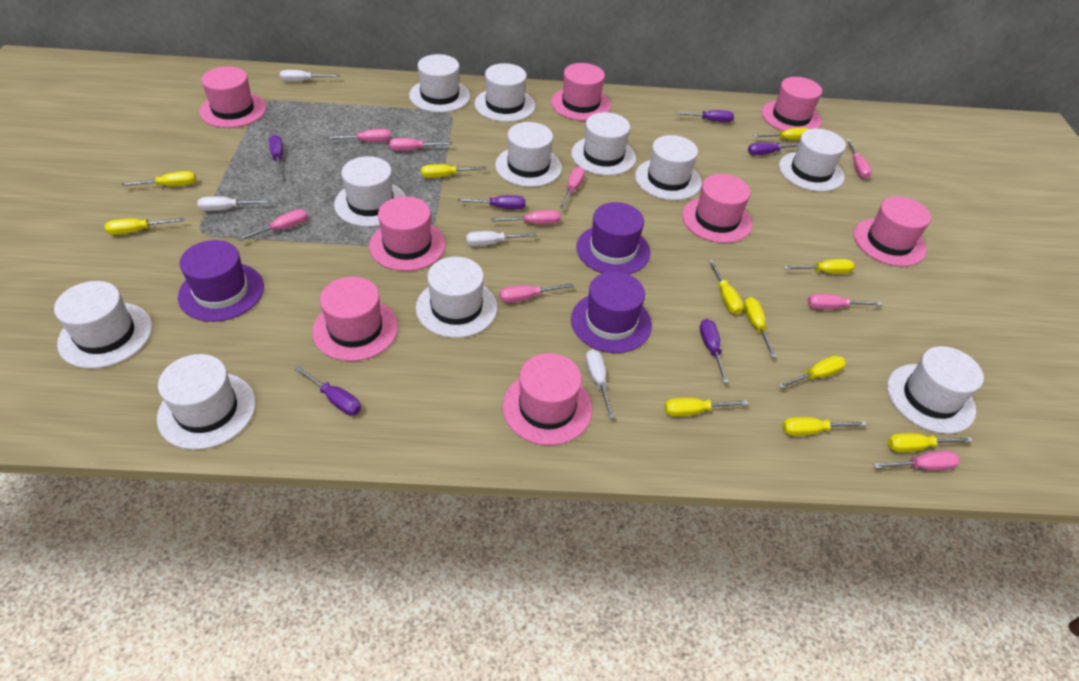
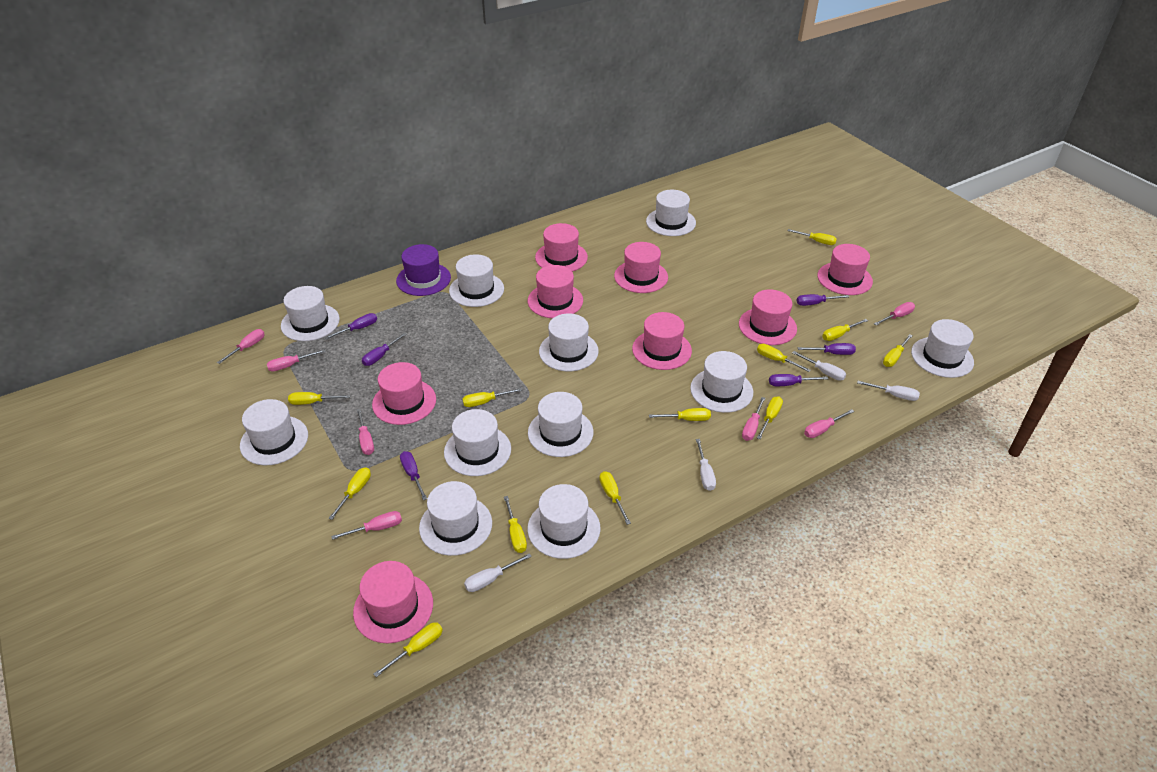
pink screwdriver: [237,209,308,241] [327,129,391,142] [389,138,453,151] [491,210,561,224] [499,283,574,303] [560,167,585,209] [808,294,882,310] [846,140,872,179] [874,450,960,471] = 9 -> [217,329,265,364] [267,349,326,372] [331,511,402,540] [357,409,374,455] [742,397,765,441] [804,409,854,438] [874,302,915,325] = 7
purple hat: [178,240,264,322] [571,272,652,353] [576,202,650,274] = 3 -> [396,244,451,296] = 1
yellow screwdriver: [105,218,185,235] [121,171,196,186] [421,164,487,178] [664,398,749,417] [708,260,744,314] [743,297,777,358] [753,128,809,140] [778,355,846,389] [782,417,867,436] [784,259,855,274] [888,433,973,452] = 11 -> [288,392,350,405] [328,467,371,520] [374,622,443,677] [463,388,522,407] [504,496,527,553] [599,471,631,525] [649,408,711,421] [757,344,811,372] [757,396,783,439] [788,229,837,245] [822,319,868,341] [883,334,913,367] = 12

